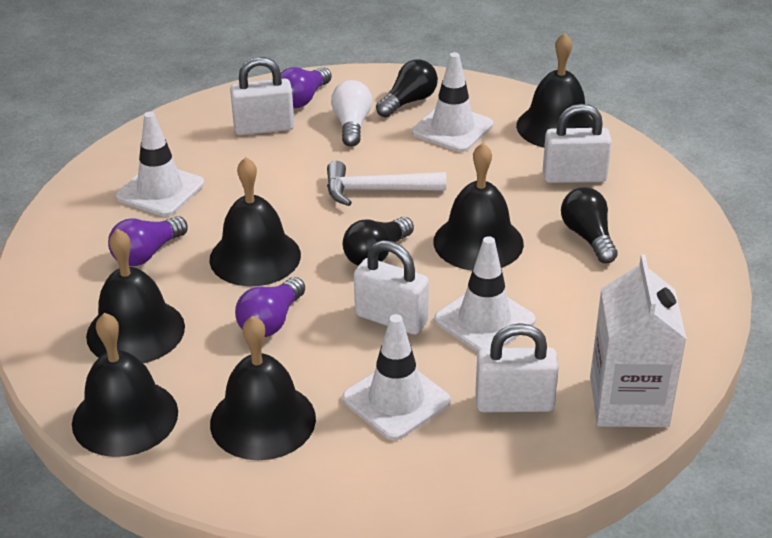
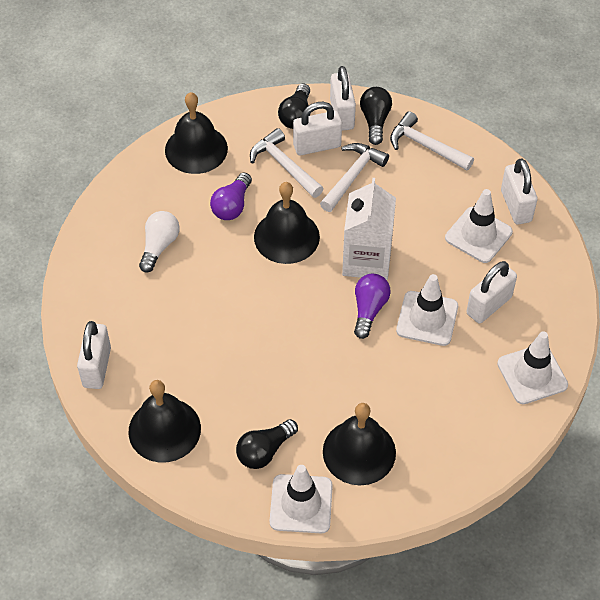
black bell: [72,313,178,457] [86,229,185,363] [209,157,301,287] [210,316,316,460] [433,143,524,271] [516,33,593,148] = 6 -> [128,380,201,463] [165,92,228,174] [254,182,320,264] [323,403,396,485] = 4
purple light bulb: [108,216,188,266] [235,277,305,337] [281,67,332,108] = 3 -> [210,173,252,220] [354,274,391,339] = 2
white hammer: [327,161,446,206] = 1 -> [250,128,324,198] [320,143,389,212] [390,111,474,170] = 3
white padlock: [230,57,294,135] [354,240,429,335] [475,323,559,412] [543,104,612,183] = 4 -> [77,321,111,389] [293,102,342,155] [330,66,356,131] [466,261,517,324] [501,158,538,225] = 5

